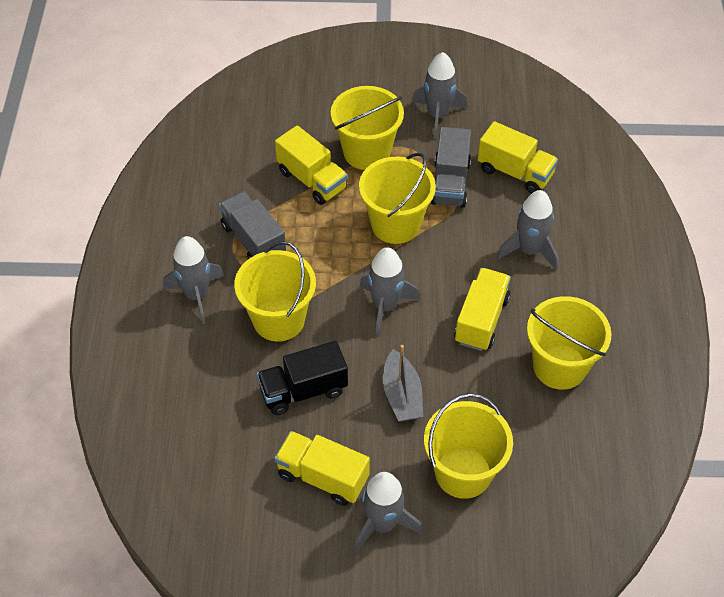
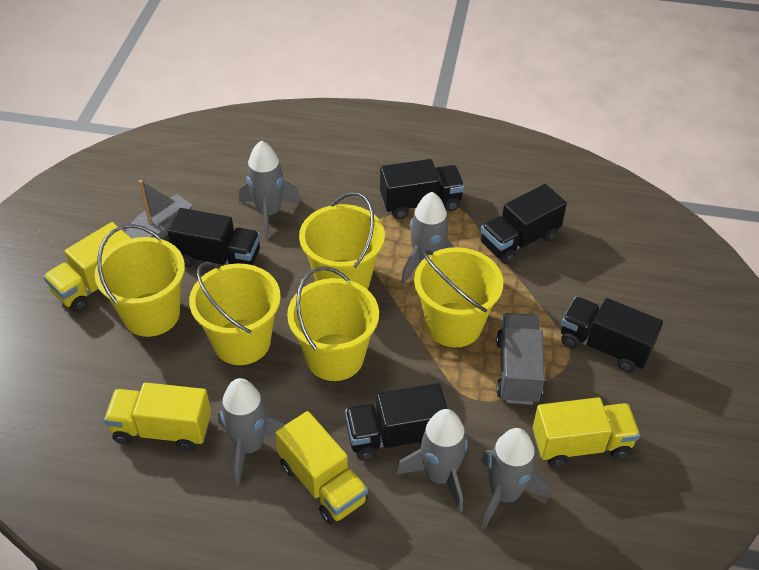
black truck: [257,341,348,415] = 1 -> [167,208,260,267] [345,383,447,461] [380,159,465,219] [480,184,567,264] [561,297,663,373] = 5
grey truck: [219,191,286,259] [431,127,471,207] = 2 -> [496,313,545,405] = 1

